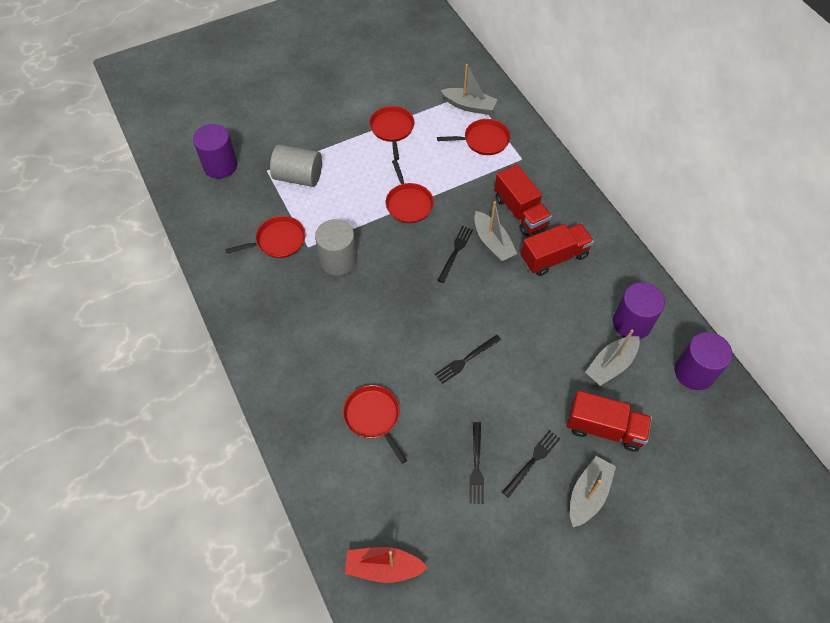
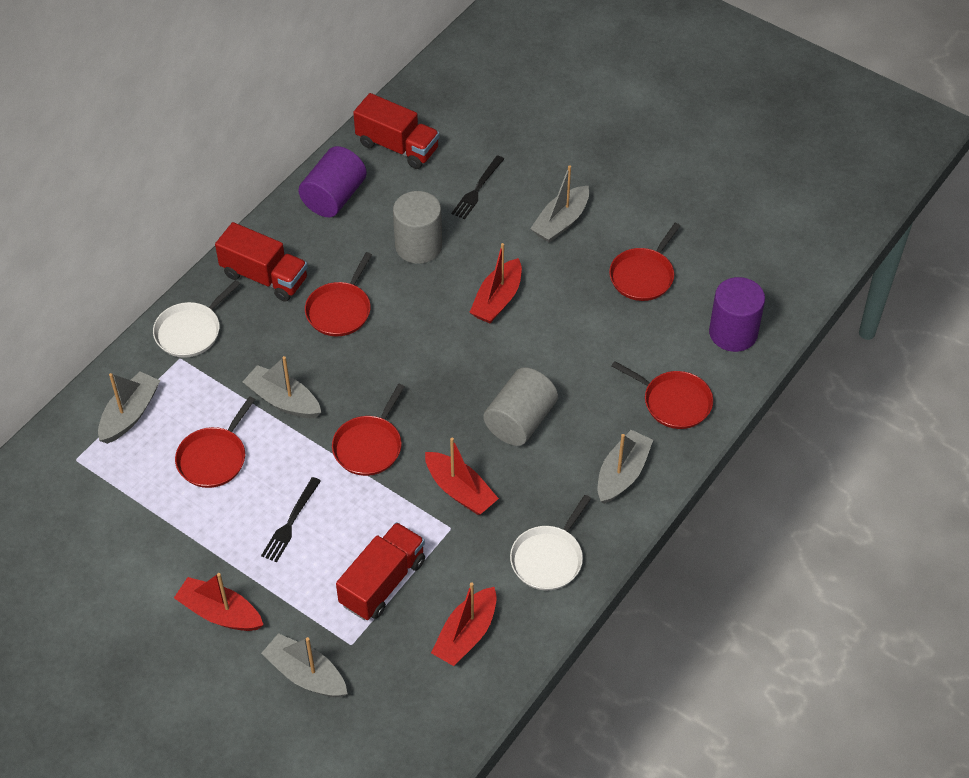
black fork: [435,335,501,384] [437,226,473,283] [469,422,484,504] [502,430,561,498] = 4 -> [261,477,321,562] [452,155,504,219] = 2
grey boat: [441,64,498,115] [474,201,517,262] [570,456,616,527] [585,329,640,386] = 4 -> [98,372,160,444] [243,356,321,418] [261,633,348,697] [530,165,589,243] [598,430,653,504] = 5
purple cylinder: [193,124,238,179] [613,282,665,339] [674,332,733,390] = 3 -> [298,146,367,217] [709,277,765,352] = 2
red boat: [345,547,428,583] = 1 -> [174,573,263,631] [425,438,499,515] [431,582,497,666] [469,243,522,323] = 4
white pan: none = 0 -> [153,280,240,358] [510,495,591,590] = 2

